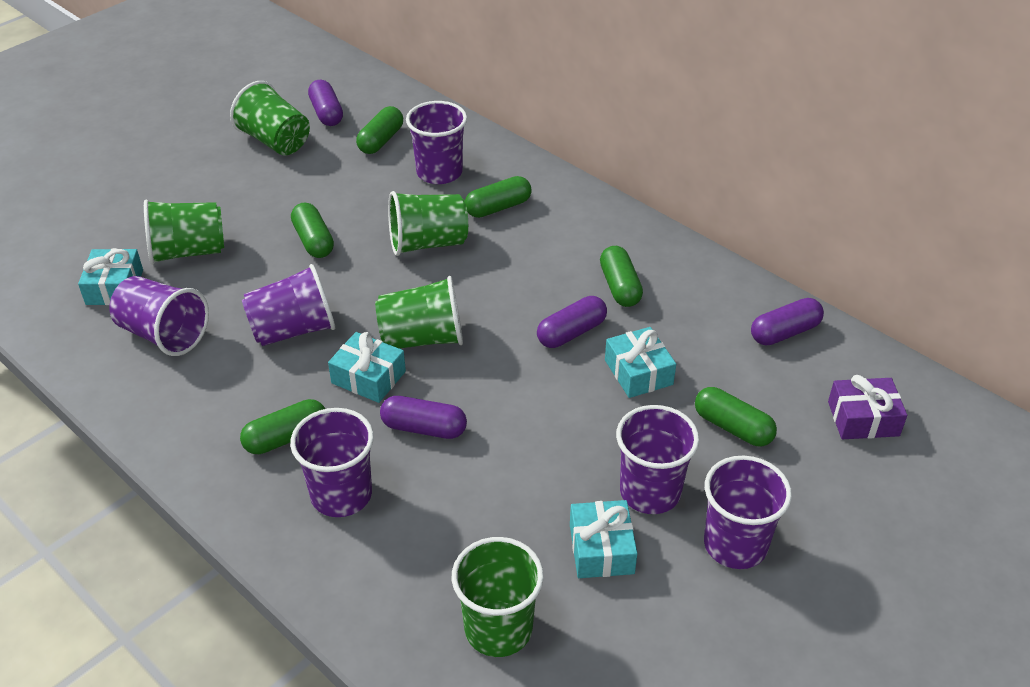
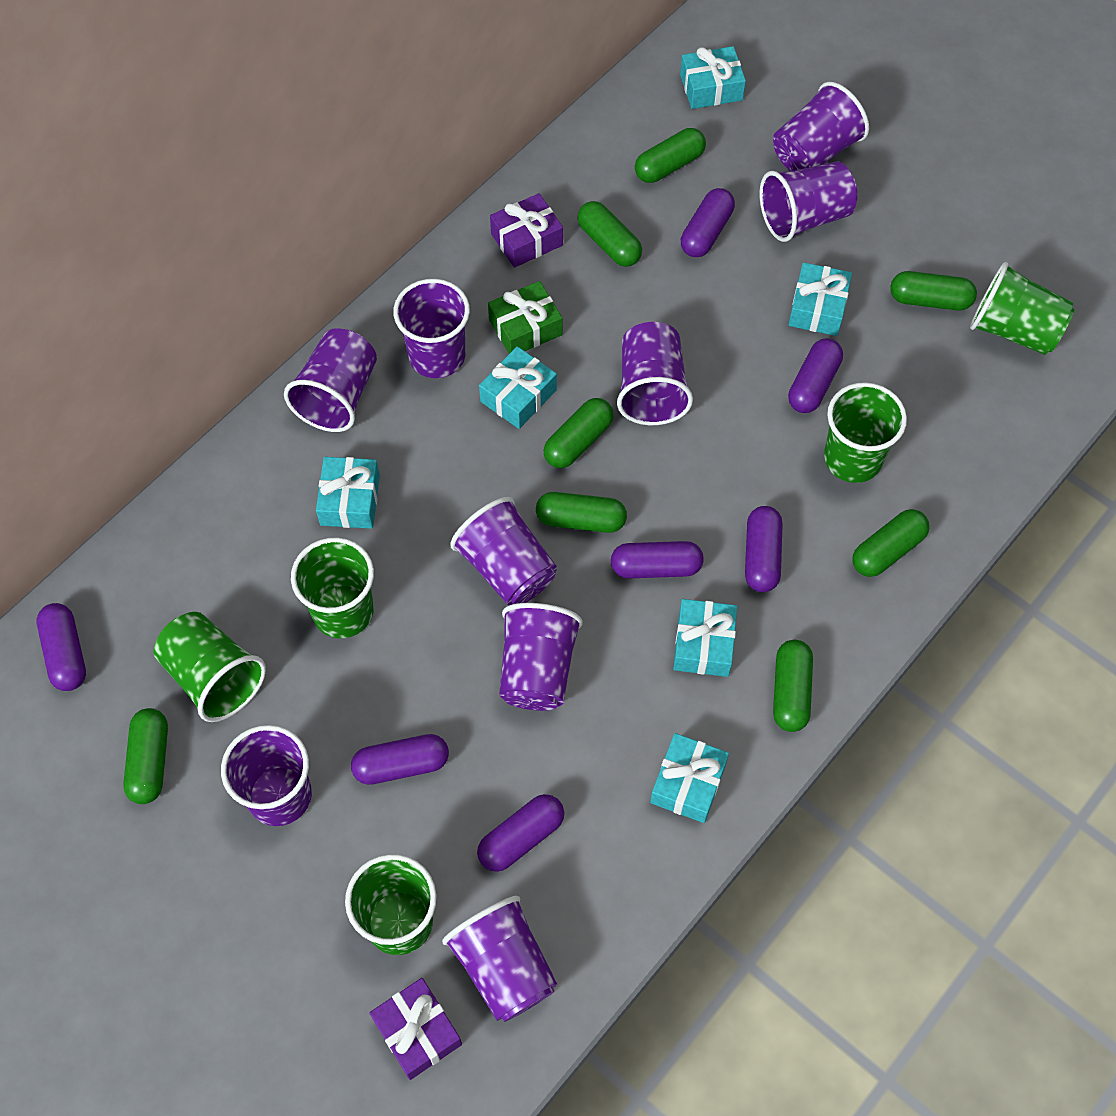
green capsule: [240,399,325,454] [291,202,334,258] [356,106,403,154] [465,176,532,218] [600,246,643,307] [695,387,777,446] = 6 -> [123,708,168,804] [536,492,627,533] [544,398,613,468] [577,201,642,267] [635,128,706,183] [773,640,813,732] [853,509,929,577] [890,271,977,310] = 8
green gift: none = 0 -> [488,281,563,354] = 1
purple capsule: [308,80,343,126] [380,396,467,439] [537,296,607,348] [751,298,824,345] = 4 -> [36,603,86,691] [351,734,449,785] [477,794,564,872] [611,541,704,578] [681,188,735,257] [745,506,783,592] [788,338,843,413] = 7
purple cup: [109,276,209,356] [242,264,335,346] [290,408,374,517] [406,101,467,184] [616,405,699,514] [704,456,792,569] = 6 -> [221,725,312,826] [284,328,377,432] [393,279,470,378] [442,896,558,1022] [450,497,557,606] [499,603,583,711] [617,322,693,425] [760,161,857,242] [773,82,869,171] = 9
purple gift: [828,375,907,439] = 1 -> [370,978,462,1080] [490,193,563,268] = 2
turquoise gift: [78,248,143,305] [328,332,406,403] [570,500,637,578] [605,327,676,398] = 4 -> [316,457,380,529] [479,346,557,429] [650,733,729,823] [673,599,737,677] [680,46,746,109] [788,262,852,336] = 6

